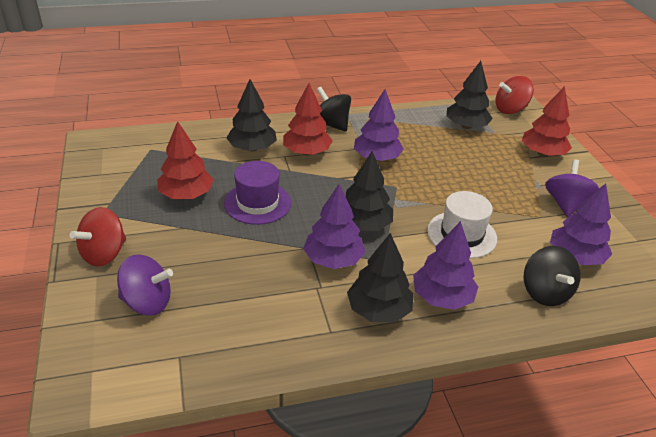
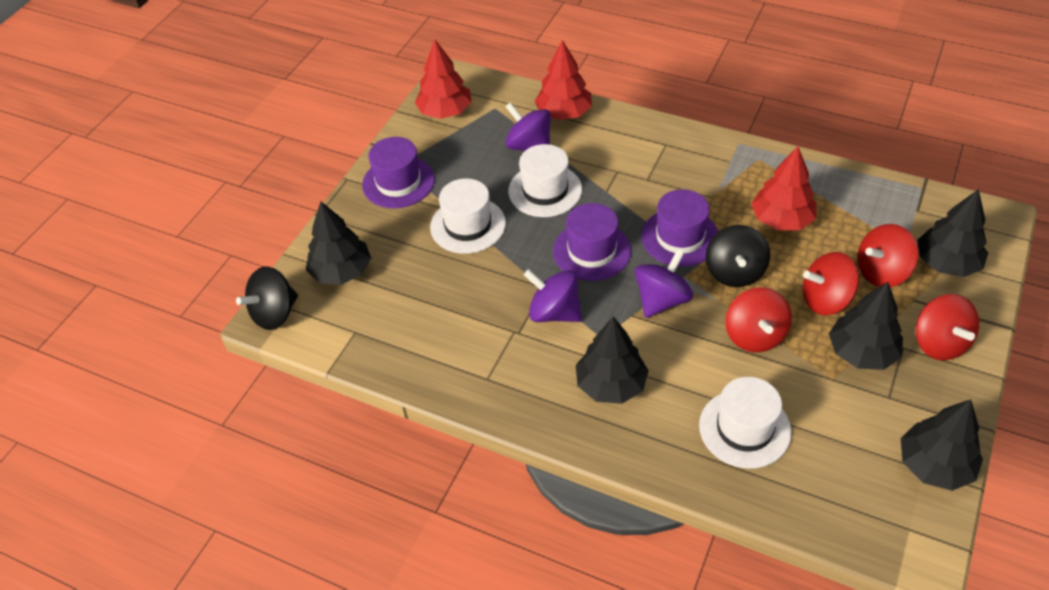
black tree: [226,79,277,152] [346,151,393,231] [347,233,414,323] [446,61,493,129] = 4 -> [306,201,371,285] [576,316,649,404] [829,282,903,370] [901,399,983,491] [917,189,988,277] = 5
purple hat: [224,161,291,225] = 1 -> [362,137,435,209] [553,203,631,281] [641,189,719,267] = 3
purple spinning top: [117,255,173,316] [545,159,599,217] = 2 -> [505,102,551,151] [524,269,582,322] [635,249,693,318] = 3
purple tree: [303,184,366,269] [354,89,404,161] [413,221,478,310] [550,184,612,265] = 4 -> none = 0
red spinning top: [70,207,126,267] [495,76,534,114] = 2 -> [725,288,792,352] [803,252,859,315] [857,224,919,287] [916,294,979,360] = 4
white hat: [427,191,497,258] = 1 -> [430,178,506,254] [508,144,582,217] [699,377,792,468] = 3

